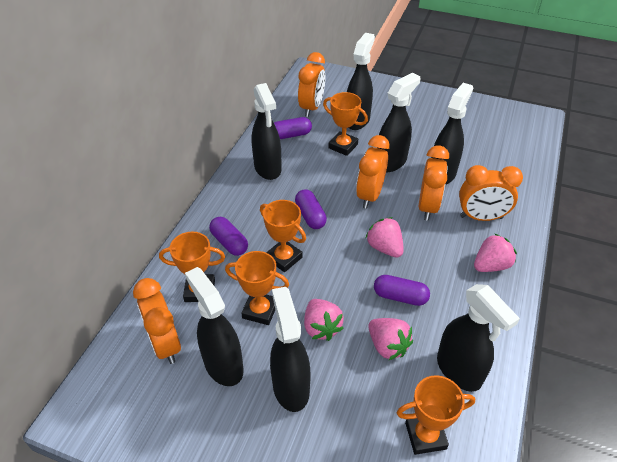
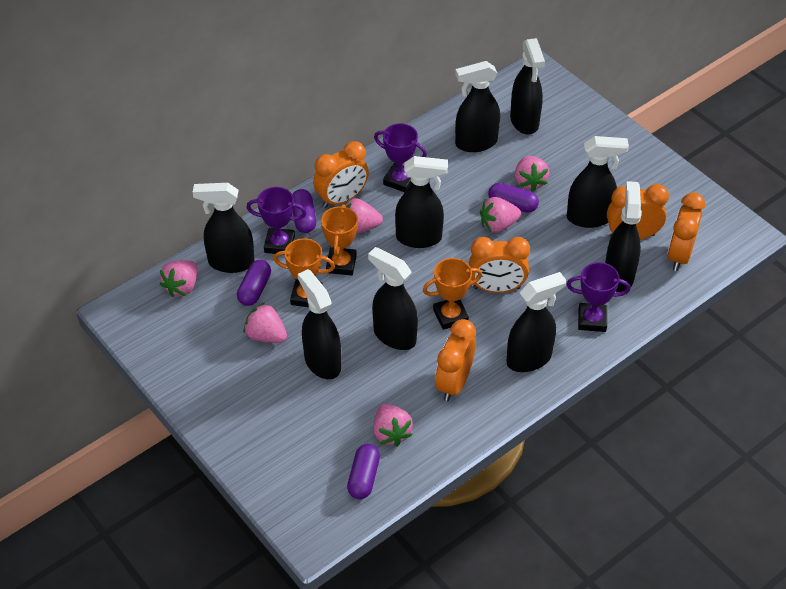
black spray bottle: [185,267,244,386] [251,83,282,180] [270,287,310,412] [347,33,375,130] [379,73,420,172] [431,83,473,185] [437,284,520,392] = 7 -> [193,183,255,273] [298,269,341,379] [368,247,418,350] [395,156,448,248] [455,61,500,152] [507,272,566,372] [510,38,545,134] [567,136,629,228] [605,181,642,292] = 9
orange trophy: [159,232,225,302] [225,251,289,325] [260,200,306,272] [323,92,368,156] [397,375,475,455] = 5 -> [274,238,335,307] [321,204,358,275] [423,258,482,330] = 3
pink strawberry: [304,299,344,341] [366,217,404,258] [368,318,413,361] [474,233,517,272] = 4 -> [160,260,197,297] [244,303,287,343] [345,198,383,234] [373,404,413,446] [480,197,521,233] [514,156,549,192] = 6
purple trophy: none = 0 -> [247,187,306,254] [374,123,427,192] [566,262,630,332] = 3

